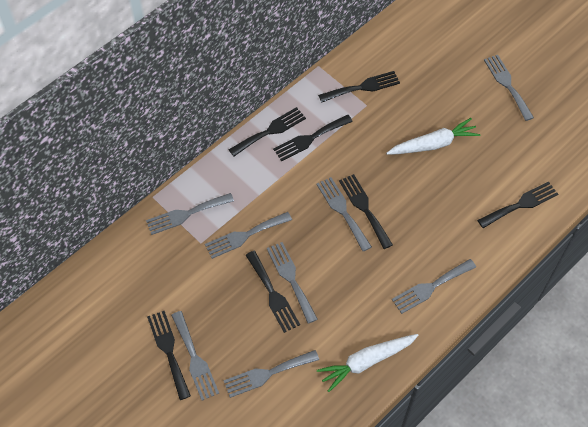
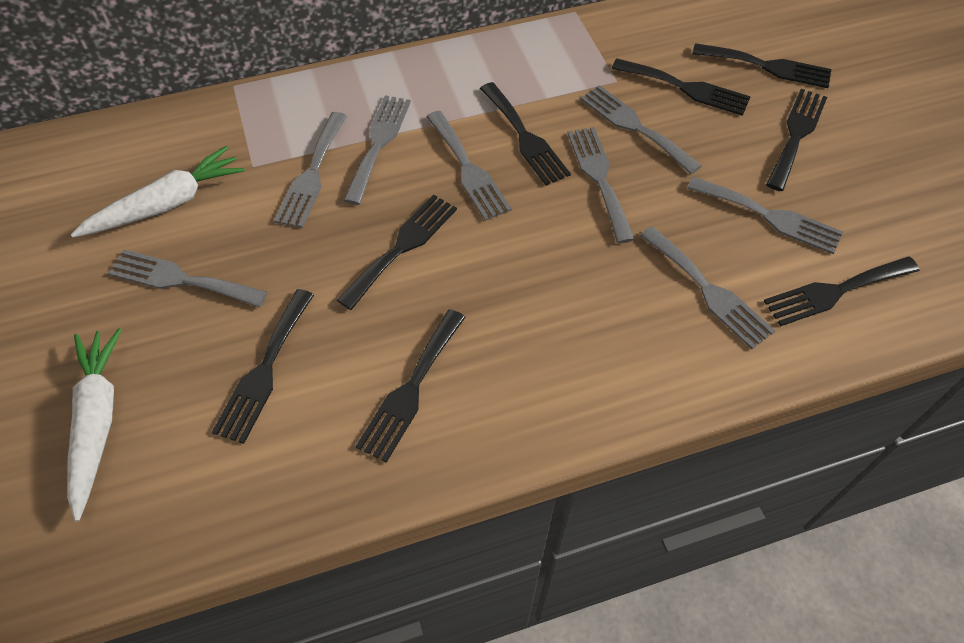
black fork: [147,311,191,400] [229,107,306,156] [246,251,300,333] [273,115,353,161] [318,71,400,103] [339,174,393,249] [477,182,558,228] = 7 -> [212,289,314,444] [337,194,457,310] [355,309,466,463] [480,82,571,186] [612,59,751,116] [692,43,831,88] [764,256,919,326] [766,89,827,191] = 8

